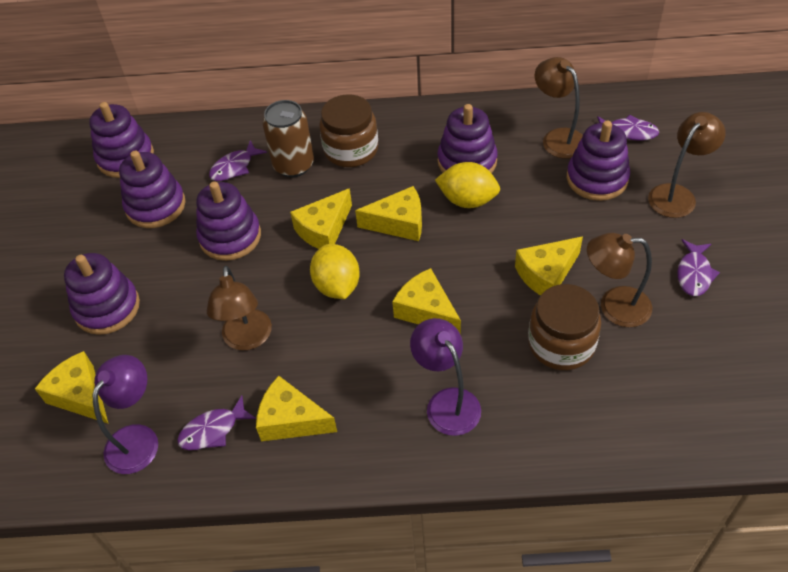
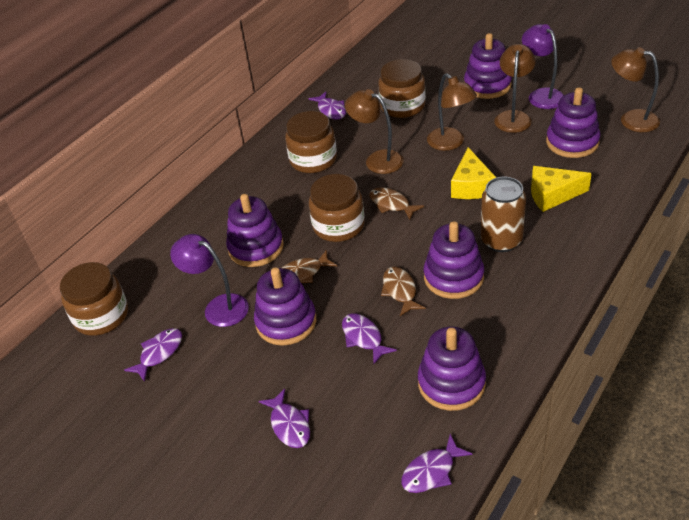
brown fish: none = 0 -> [281,250,337,283] [369,187,424,220] [381,267,426,316] = 3
brown jar: [319,94,378,167] [528,284,601,370] = 2 -> [60,262,128,336] [285,111,337,173] [309,174,365,242] [378,59,426,118] = 4
purple fish: [177,395,256,450] [209,141,267,181] [597,115,659,141] [677,239,720,296] = 4 -> [124,328,182,382] [259,389,310,448] [309,92,346,119] [342,313,397,364] [401,434,473,493] = 5
yellow cheese: [35,351,108,423] [256,376,337,441] [290,188,352,249] [355,186,422,241] [392,268,461,335] [515,236,583,296] = 6 -> [451,147,496,199] [531,166,592,212] = 2
yellow lemon: [310,244,360,299] [435,162,500,208] = 2 -> none = 0

